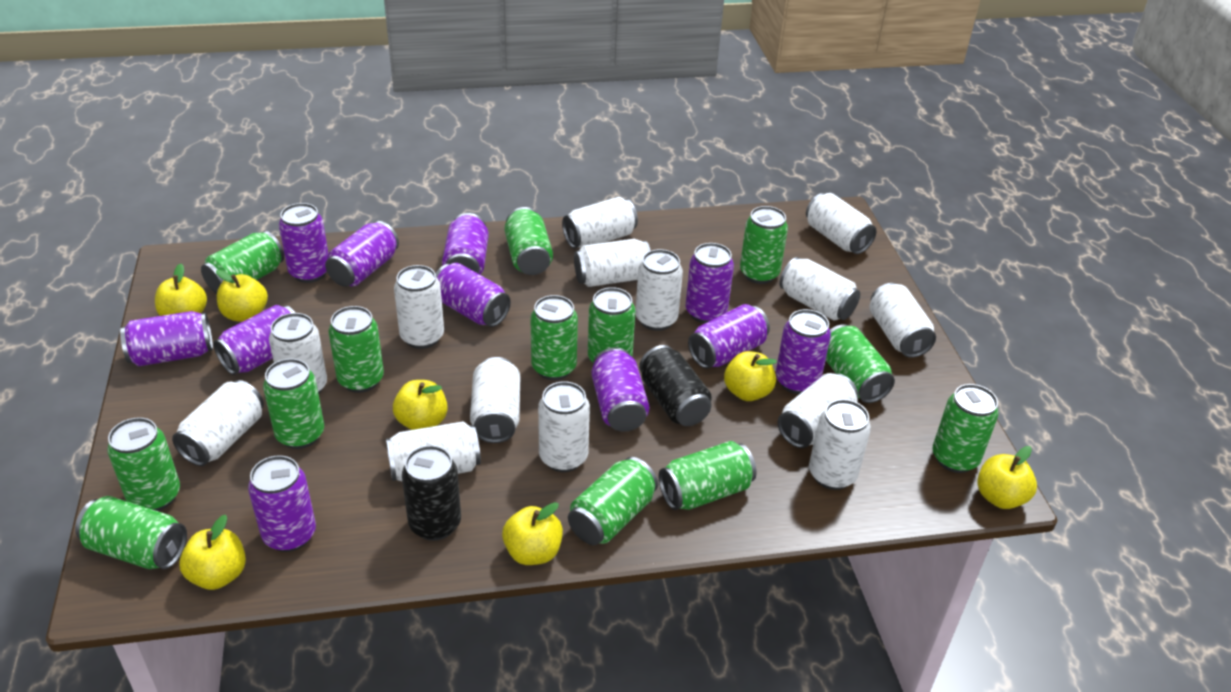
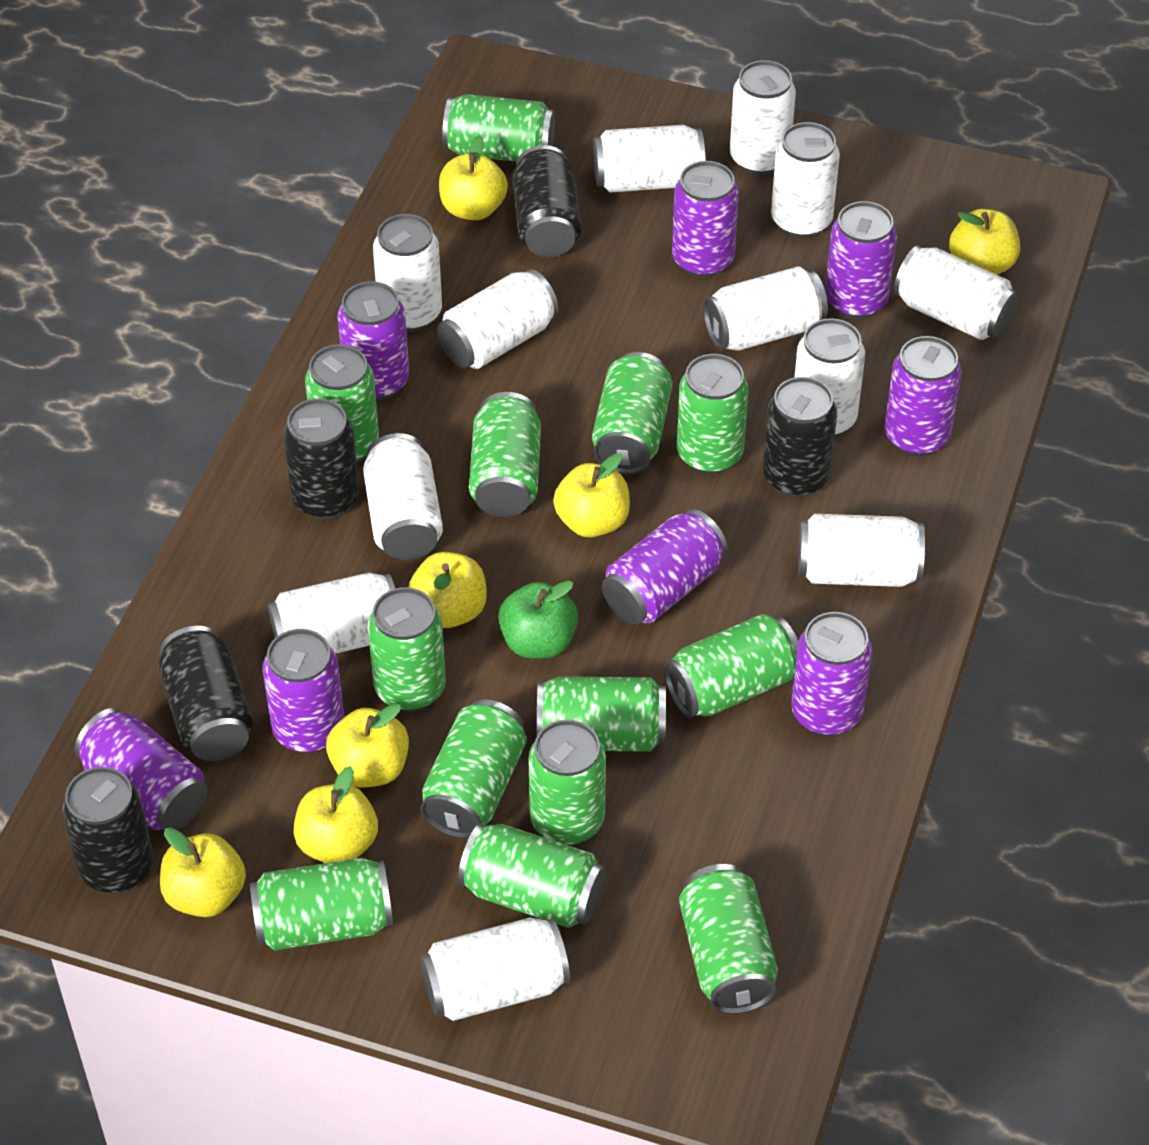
black can: [402,445,461,541] [639,345,712,426] = 2 -> [62,767,153,893] [158,626,253,761] [283,398,359,520] [512,145,581,257] [763,377,837,498] = 5
green apple: none = 0 -> [498,581,578,658] = 1
purple can: [120,311,213,366] [213,305,296,375] [248,455,316,552] [279,203,328,283] [325,221,399,287] [436,263,511,327] [442,213,489,275] [591,347,649,432] [686,243,734,323] [688,304,770,369] [776,309,831,394] = 11 -> [75,708,207,830] [263,629,344,753] [337,281,409,401] [602,509,728,625] [672,161,739,278] [791,612,873,736] [825,201,897,319] [885,336,961,456] = 8
white can: [172,380,264,466] [269,313,327,394] [386,421,481,481] [394,265,444,349] [470,357,520,443] [538,382,590,472] [562,197,638,248] [574,239,651,287] [636,249,683,331] [778,373,858,448] [780,257,860,321] [806,193,877,254] [809,399,871,490] [869,283,936,358] = 14 -> [268,572,395,654] [363,433,443,560] [373,214,442,332] [420,917,570,1021] [437,269,558,369] [593,125,706,192] [703,266,828,351] [730,60,796,175] [771,122,840,238] [794,318,865,437] [798,514,925,587] [894,245,1018,340] = 12

